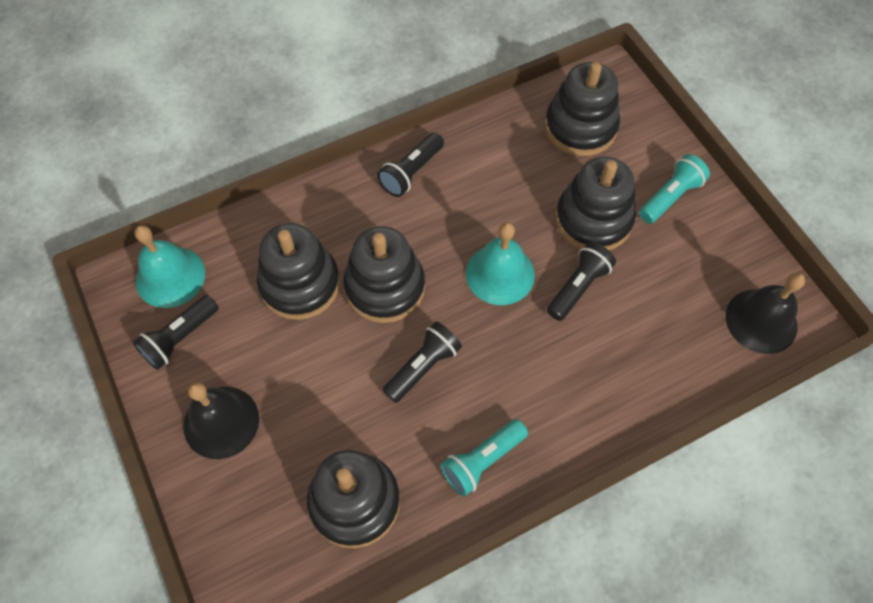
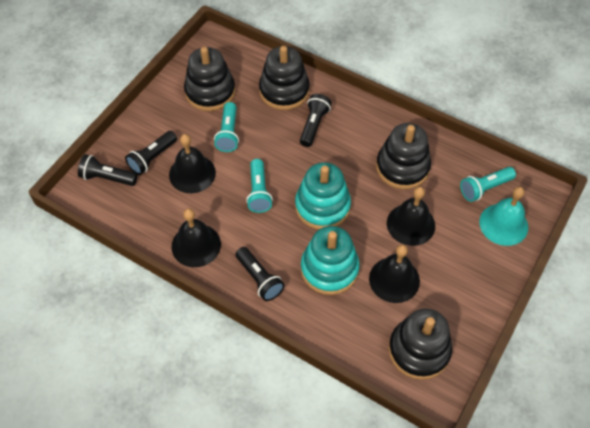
black bell: [184,382,259,459] [726,272,805,354] = 2 -> [169,134,216,193] [171,208,221,267] [369,245,420,303] [387,187,435,246] = 4
black stacking toy: [257,223,340,320] [307,450,400,548] [343,226,425,323] [545,62,620,156] [555,157,636,250] = 5 -> [184,47,235,111] [259,46,310,110] [376,123,431,189] [388,309,452,380] = 4
turquoise bell: [135,225,205,308] [466,222,535,305] = 2 -> [479,187,528,246] = 1
turquoise flashlight: [440,419,528,497] [639,154,710,224] = 2 -> [214,102,239,152] [246,159,273,213] [460,167,516,202] = 3
turquoise stacking toy: none = 0 -> [295,162,351,229] [301,226,360,295] = 2

